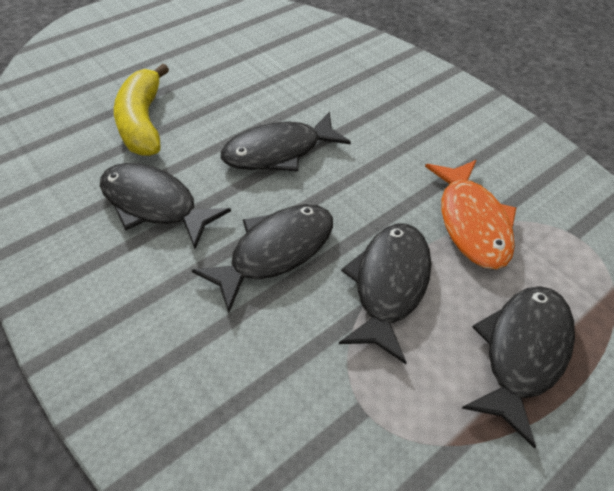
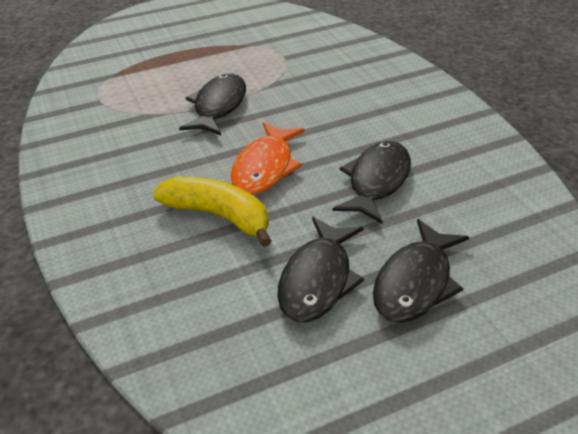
black fish: [100,163,231,249] [192,204,333,313] [221,112,351,172] [339,223,432,364] [462,286,575,448] = 5 -> [179,74,246,135] [277,217,364,322] [333,141,411,224] [373,219,469,323] = 4

